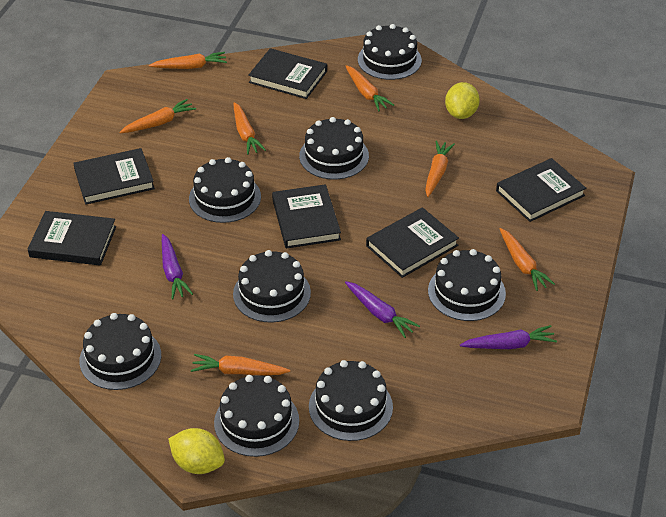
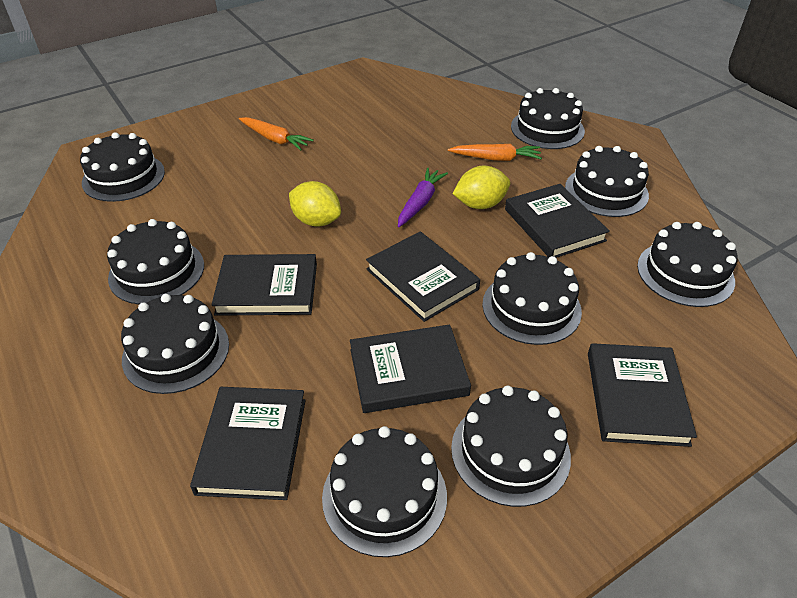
black cake: [79,313,161,390] [189,157,261,223] [214,375,299,457] [233,250,311,323] [299,117,369,179] [309,360,393,441] [358,24,422,80] [428,249,506,321] = 8 -> [80,132,165,202] [107,219,204,305] [121,294,229,394] [322,426,447,557] [451,386,571,507] [482,252,582,345] [511,88,585,149] [565,146,649,217] [637,222,738,307] = 9
orange carrot: [119,99,196,133] [149,52,227,69] [191,354,290,375] [233,102,266,155] [345,65,394,111] [425,140,455,197] [500,228,555,291] = 7 -> [239,117,314,151] [448,144,542,161] = 2
purple carrot: [162,234,193,300] [345,281,420,338] [460,325,557,349] = 3 -> [398,168,448,227] = 1

